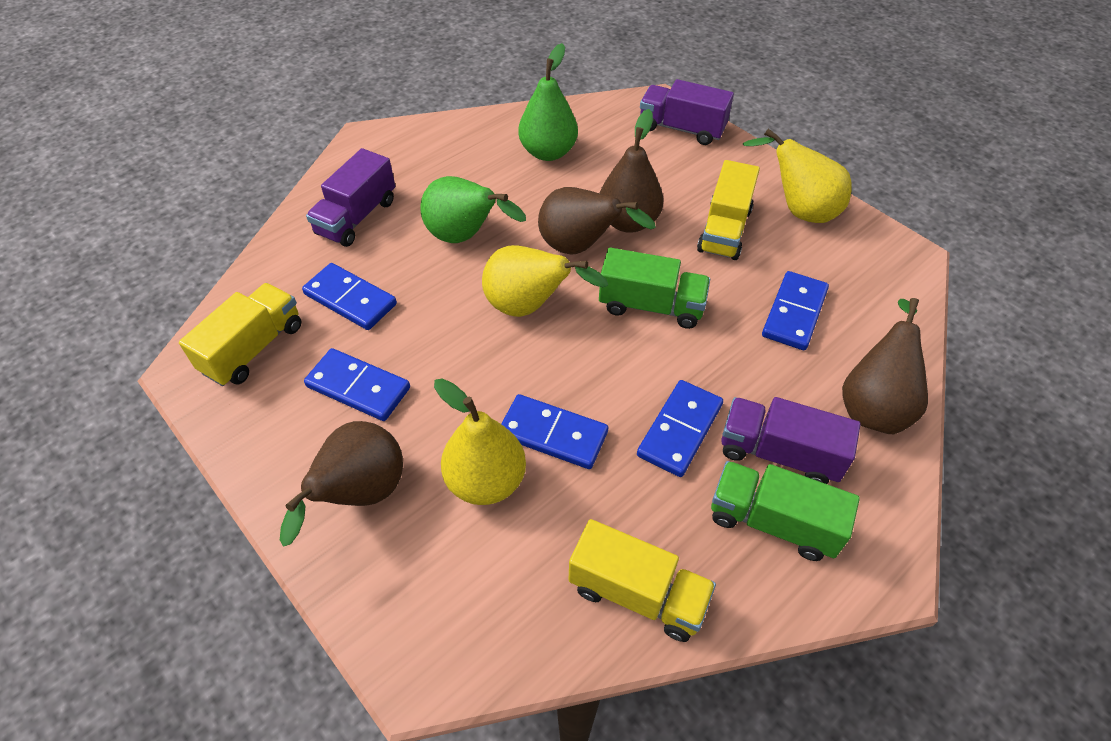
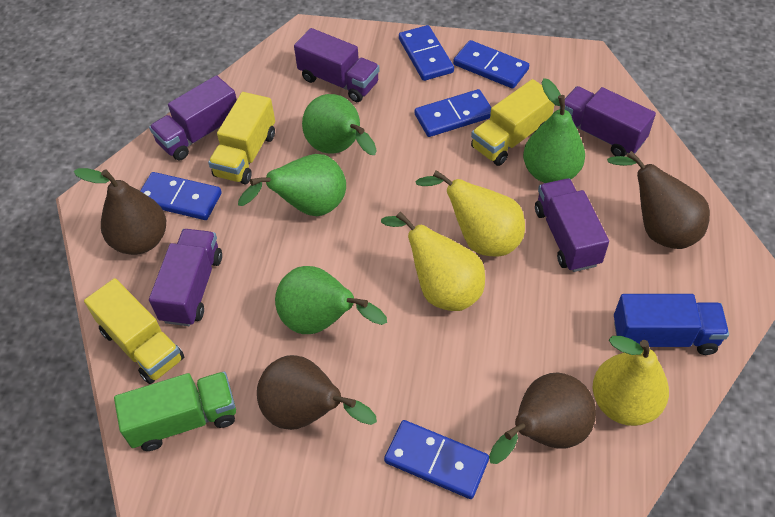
blue truck: none = 0 -> [614,294,729,355] = 1
green pear: [421,176,526,243] [518,43,578,161] = 2 -> [238,154,346,216] [275,266,387,334] [302,94,377,155] [523,78,585,183] = 4
green truck: [599,247,710,329] [711,461,860,561] = 2 -> [114,372,236,451] = 1
purple truck: [306,148,395,247] [640,79,734,145] [721,397,861,484] = 3 -> [149,75,237,160] [149,229,222,326] [294,28,380,102] [535,179,609,272] [560,86,656,157] = 5

